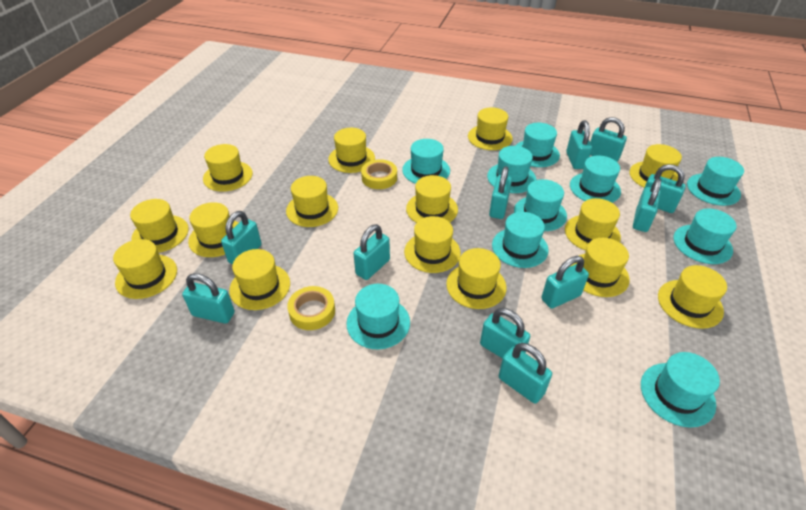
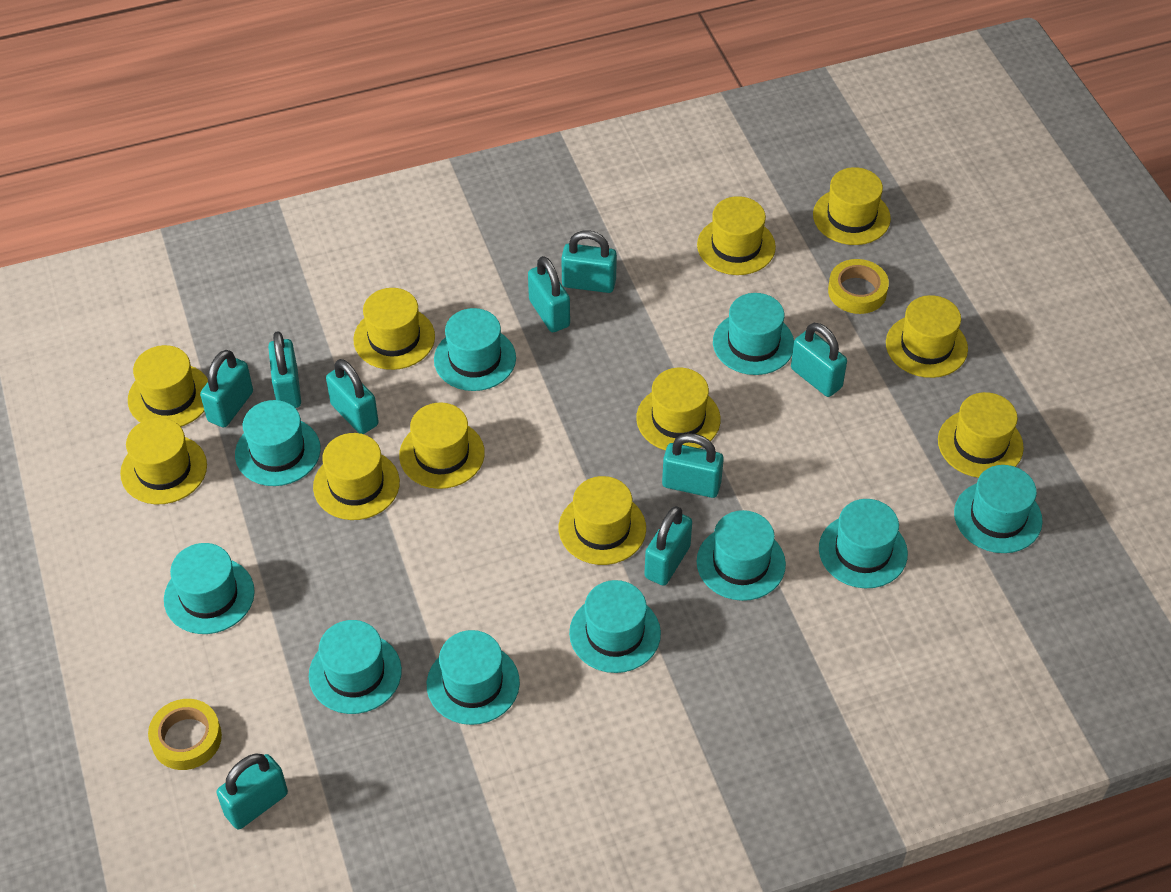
turquoise padlock: [182,273,235,324] [221,211,262,264] [354,224,390,280] [480,308,530,359] [489,166,512,219] [498,343,552,404] [541,256,589,309] [566,120,592,169] [590,117,627,162] [633,179,661,232] [640,164,686,213] = 11 -> [200,350,253,427] [216,753,288,830] [268,331,301,408] [326,359,379,434] [528,256,570,332] [561,230,617,293] [644,506,692,586] [662,433,724,498] [791,323,847,397] = 9
yellow hat: [113,239,177,299] [130,199,189,253] [188,202,238,257] [203,144,253,192] [229,249,290,310] [286,176,338,227] [328,128,375,173] [404,216,461,273] [406,175,458,223] [446,248,507,309] [468,107,513,150] [565,198,621,250] [571,238,629,297] [629,144,682,188] [658,265,727,329] = 15 -> [120,418,207,504] [128,345,208,427] [313,433,400,520] [353,288,435,370] [399,403,485,489] [559,476,646,565] [636,368,720,451] [697,196,776,275] [813,167,891,245] [886,295,968,378] [938,392,1024,478] = 11

